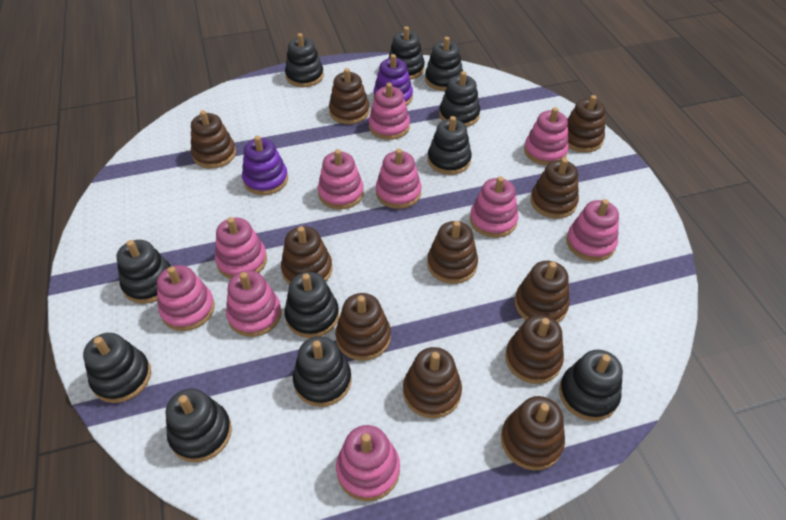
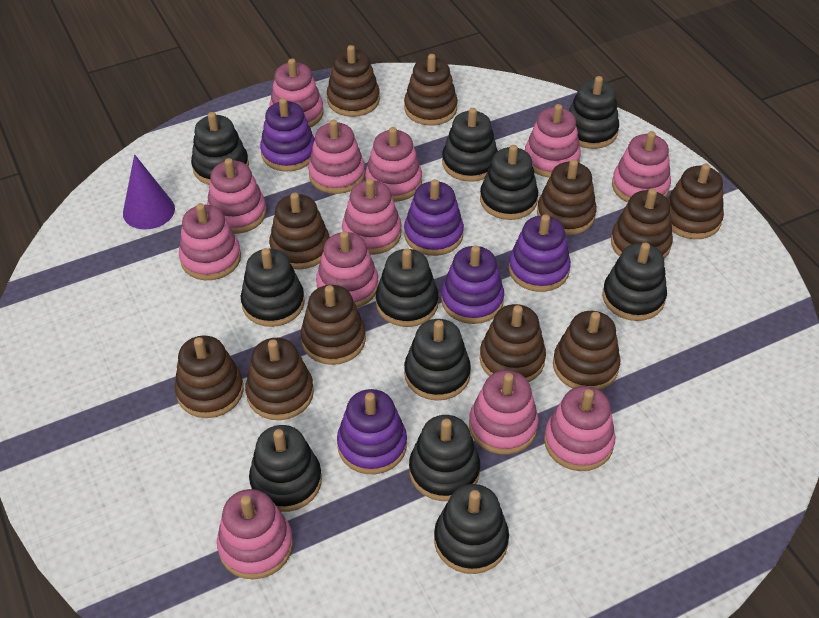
pink stacking toy: [157,265,215,331] [215,217,267,279] [226,271,282,337] [318,149,364,209] [336,425,400,501] [369,83,410,140] [376,149,421,209] [470,176,518,238] [524,107,569,165] [566,199,619,261] = 10 -> [179,203,241,280] [207,158,266,234] [217,489,293,580] [269,58,324,127] [308,120,365,194] [316,231,378,308] [342,178,402,255] [365,127,422,202] [469,370,539,455] [525,104,581,178] [544,386,616,471] [612,131,671,203] = 12
purple cone: none = 0 -> [123,154,175,229] = 1
purple stacking toy: [242,136,288,195] [373,54,413,106] = 2 -> [260,98,315,171] [337,389,407,474] [404,179,464,256] [441,245,504,324] [508,214,571,292] = 5

